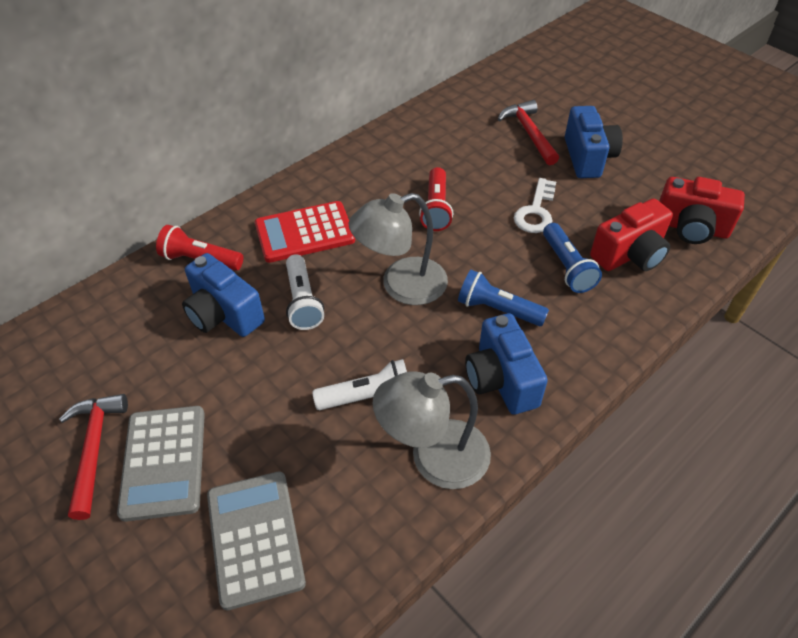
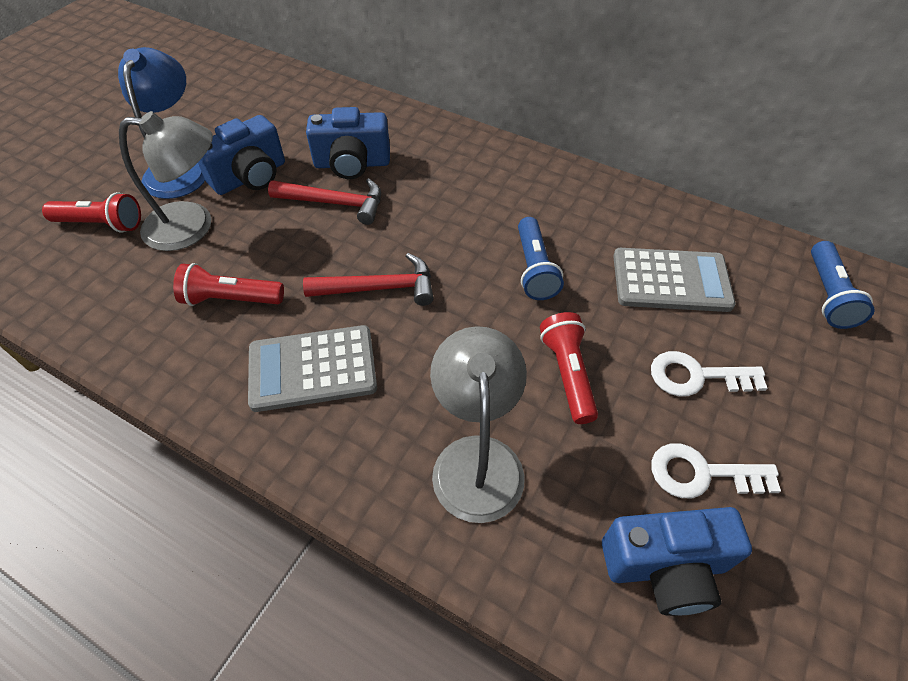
blue lamp: none = 0 -> [118,47,205,199] = 1
red calculator: [255,201,355,263] = 1 -> none = 0
red camera: [590,198,673,271] [659,177,745,244] = 2 -> none = 0
red flashlight: [156,225,243,271] [419,167,453,231] = 2 -> [42,192,141,232] [173,263,284,306] [540,312,598,424] = 3
white flashlight: [286,254,324,330] [312,359,407,410] = 2 -> none = 0
white key: [514,178,556,233] = 1 -> [651,351,767,396] [651,443,781,498] = 2

